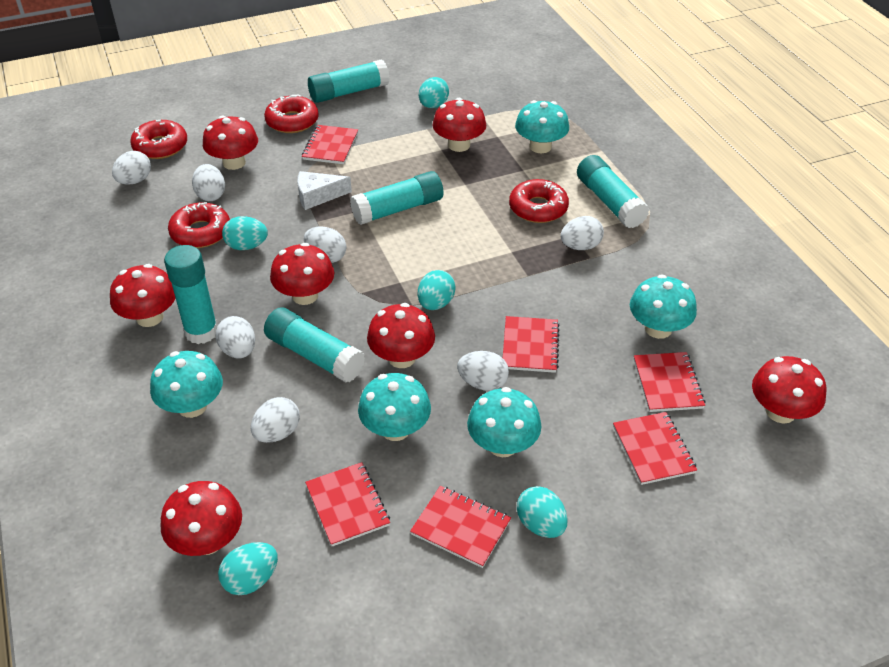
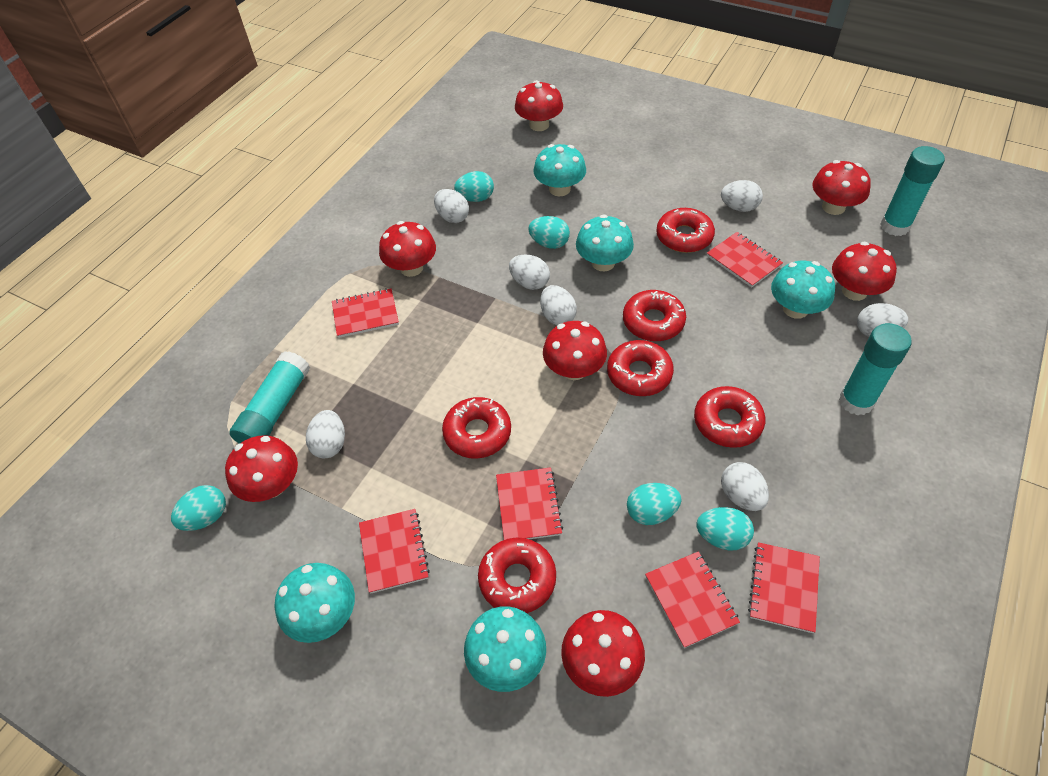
red donut: [130,120,187,159] [168,202,230,248] [264,94,319,133] [509,179,569,223] = 4 -> [442,397,511,459] [478,538,556,613] [607,340,674,396] [623,290,686,341] [656,208,715,253] [694,386,765,448] = 6
turquoise glue stick: [164,245,218,344] [264,307,365,383] [308,59,389,103] [350,171,444,225] [577,155,649,228] = 5 -> [229,351,310,444] [839,323,912,415] [880,146,945,236] = 3
white cheese: [297,171,352,210] = 1 -> none = 0

